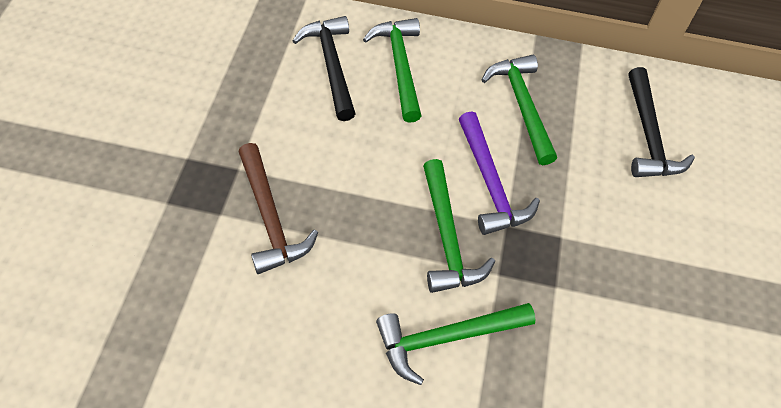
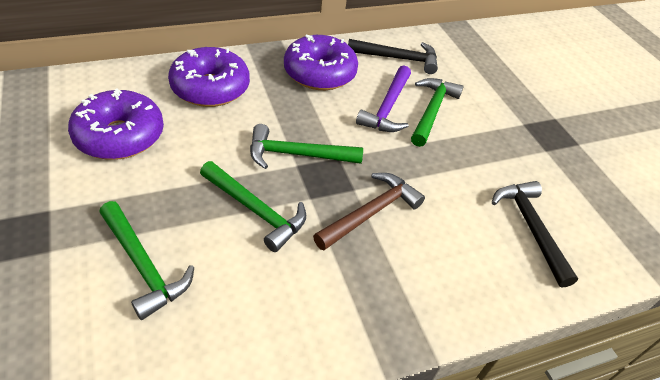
purple donut: none = 0 -> [68,88,164,160] [168,47,250,107] [284,35,358,90] = 3

